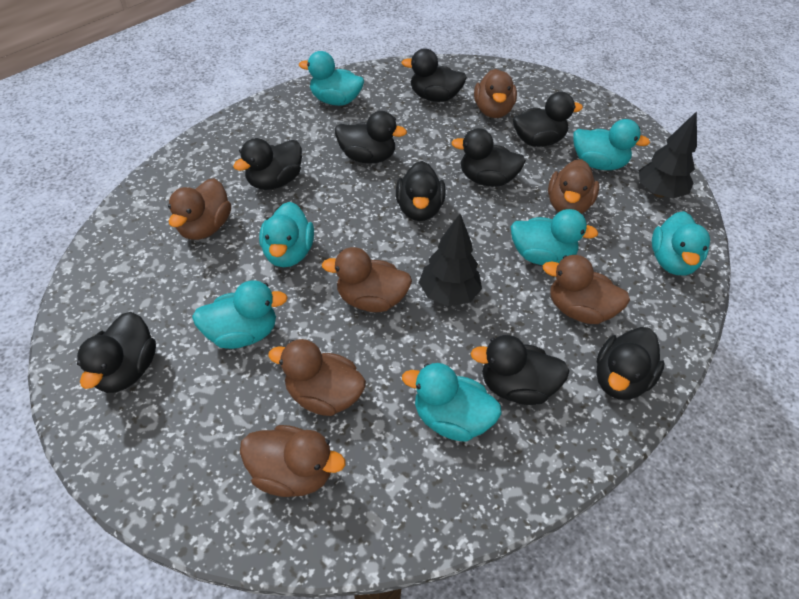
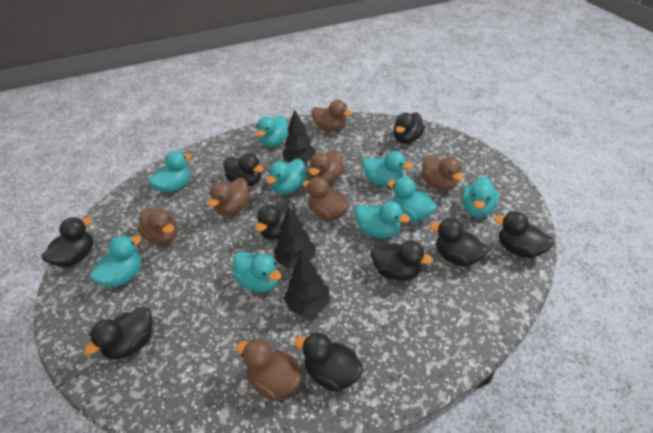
black tree: [419,214,482,306] [638,111,697,198] = 2 -> [273,206,315,268] [282,109,316,163] [284,252,330,316] = 3
turquoise duck: [192,280,288,349] [259,202,314,267] [299,51,364,106] [402,363,502,442] [511,209,598,265] [573,119,650,170] [652,211,710,275] = 7 -> [89,235,142,287] [148,151,192,193] [233,251,281,292] [256,115,289,147] [266,159,307,194] [355,201,410,238] [362,151,413,186] [387,177,437,222] [462,177,499,217] = 9

